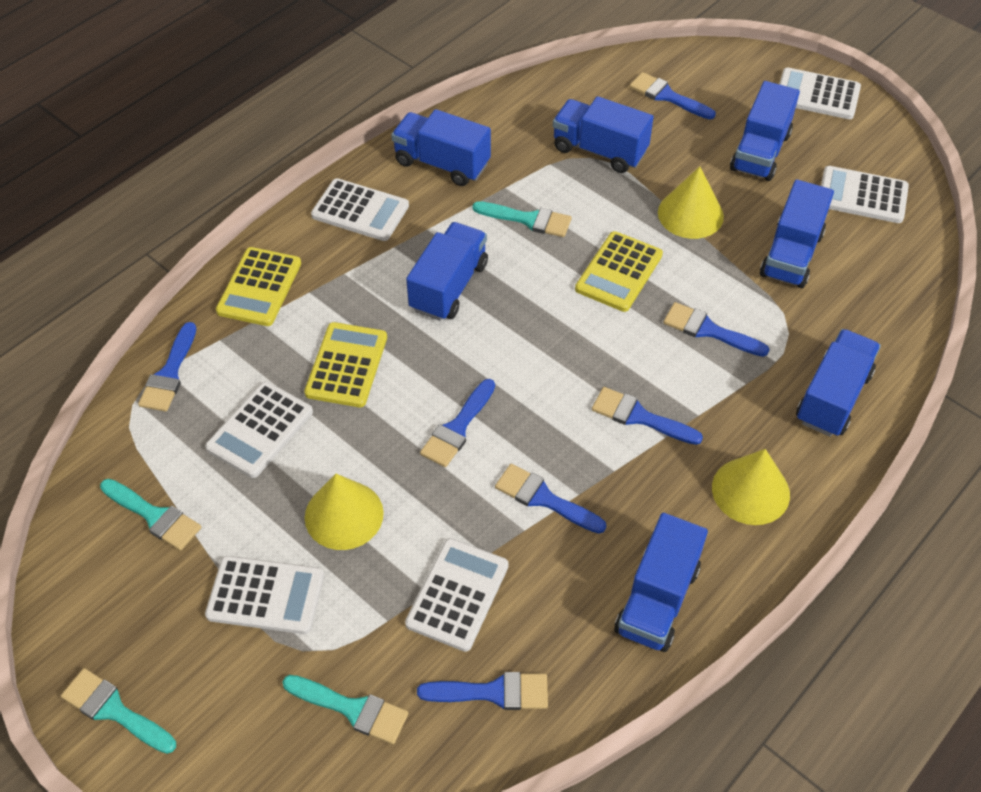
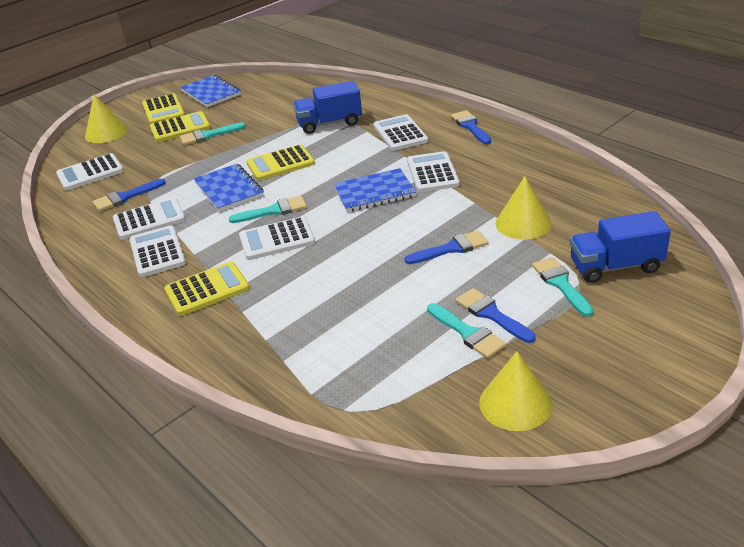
blue brush: [138,322,196,412] [417,672,548,710] [420,379,495,467] [495,464,606,534] [592,387,703,445] [630,72,716,119] [663,302,770,357] = 7 -> [93,179,166,211] [405,230,488,264] [451,110,491,144] [456,288,536,343] = 4
blue notebook: none = 0 -> [180,75,241,107] [194,164,264,212] [334,168,416,212] = 3
blue truck: [391,109,491,186] [406,222,488,321] [553,96,654,173] [614,513,708,652] [730,81,800,181] [760,179,834,288] [796,329,881,437] = 7 -> [293,81,362,134] [570,211,671,283] = 2
yellow calculator: [216,247,301,326] [304,322,387,407] [575,231,663,312] = 3 -> [142,93,185,124] [150,111,211,142] [164,262,250,316] [246,144,315,181] = 4

